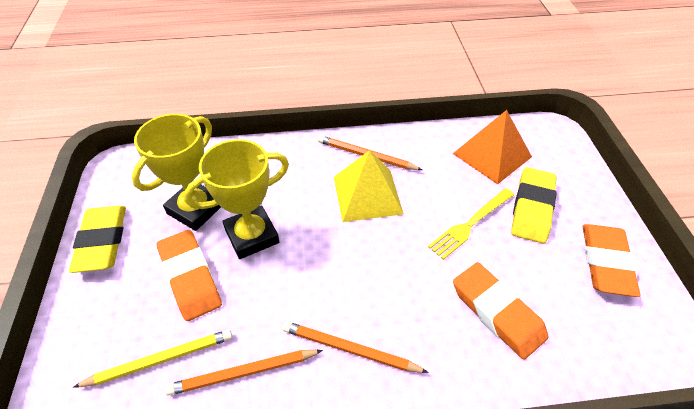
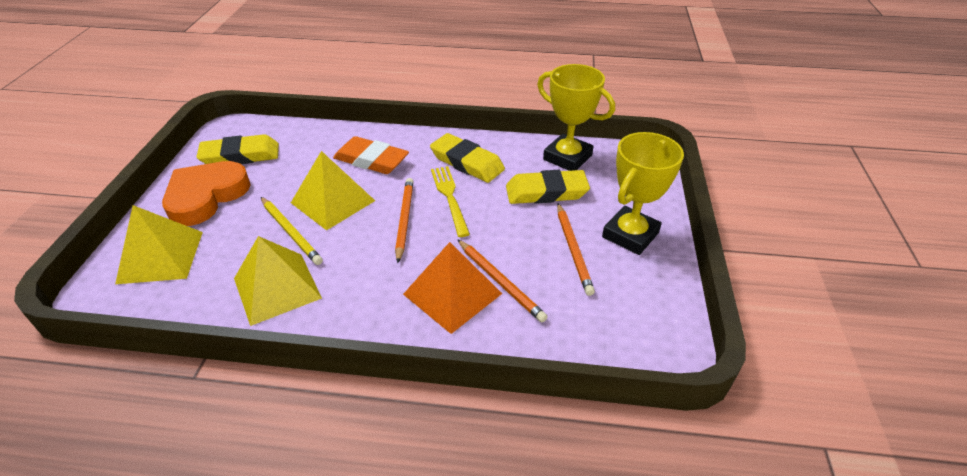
orange eraser: [157,230,222,321] [453,262,548,360] [583,224,641,297] = 3 -> [333,136,409,174] = 1
orange heart: none = 0 -> [162,161,251,226] = 1
yellow eraser: [69,205,126,273] [511,167,557,244] = 2 -> [196,134,279,164] [430,133,505,183] [506,170,590,204] = 3
yellow pyramid: [334,150,403,222] = 1 -> [115,205,203,284] [234,236,322,326] [291,151,375,231] = 3

